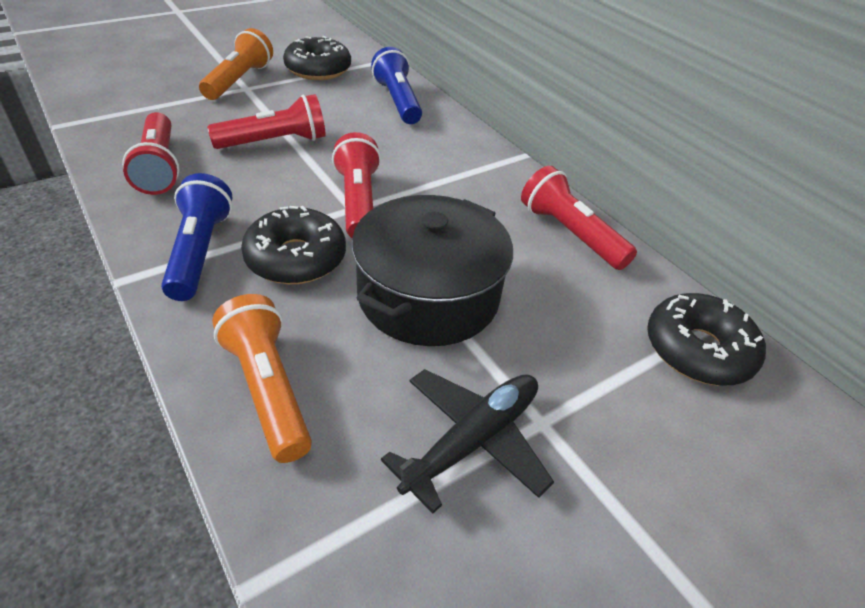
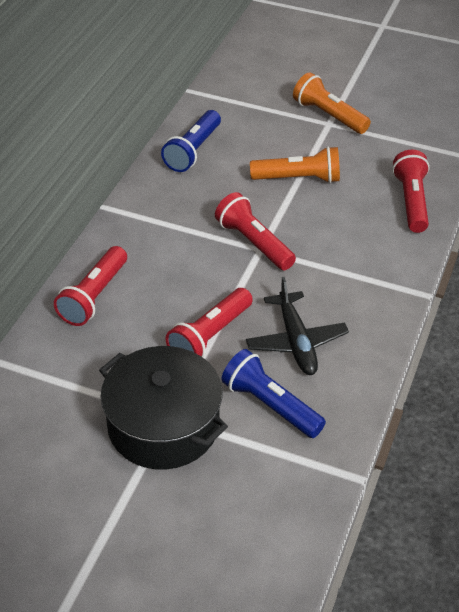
black donut: [241,206,346,284] [283,36,351,80] [647,293,766,386] = 3 -> none = 0

